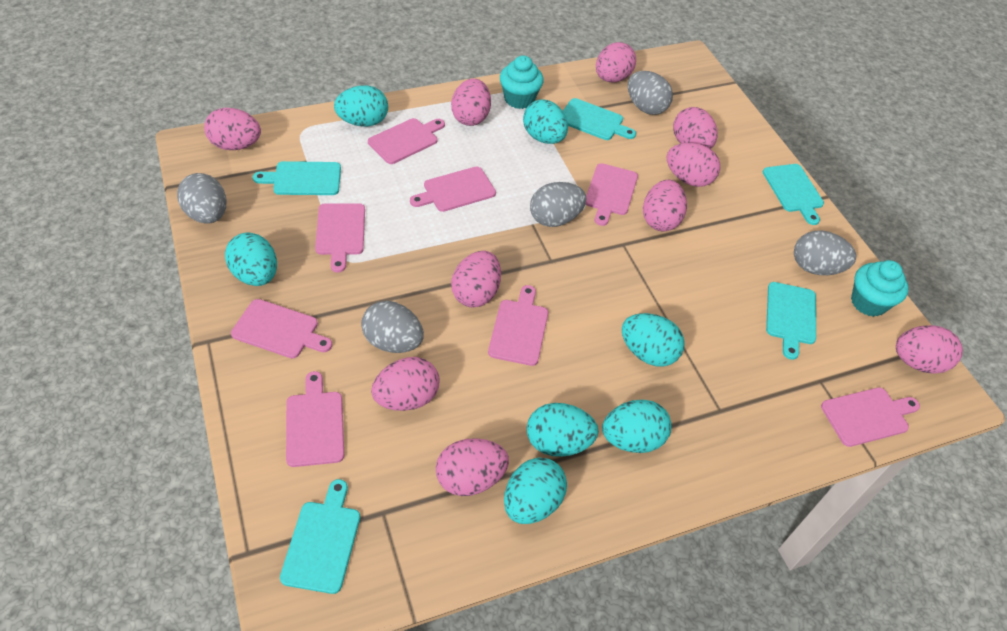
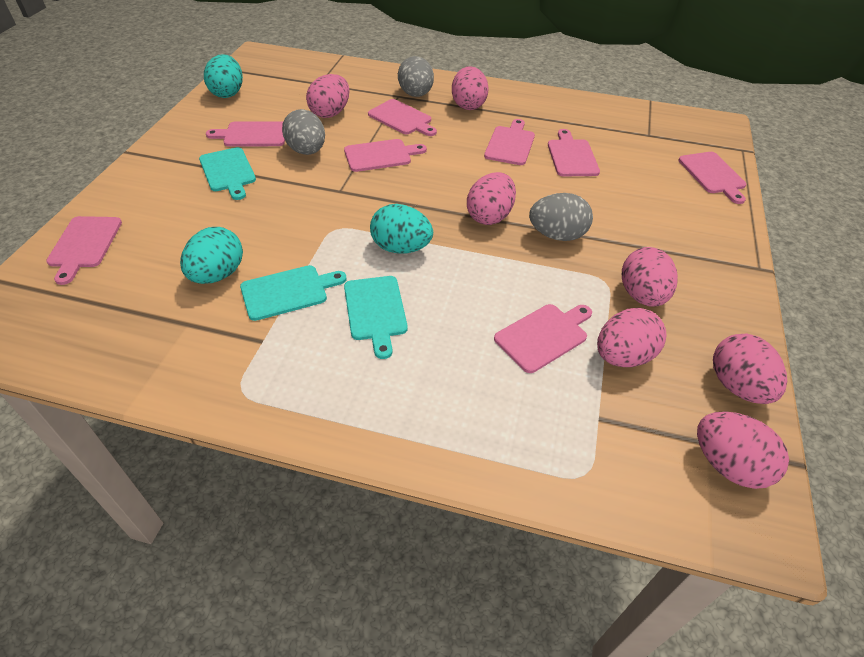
grey egg: [177,173,227,224] [361,301,424,353] [530,182,586,227] [628,71,673,115] [794,230,856,275] = 5 -> [282,109,325,155] [398,56,434,97] [529,193,593,241] = 3
pink egg: [204,108,261,150] [371,357,439,411] [436,438,509,496] [451,79,491,126] [451,251,501,308] [596,42,636,82] [643,180,687,231] [667,143,720,187] [673,107,718,149] [896,325,963,373] = 10 -> [306,74,350,118] [452,66,489,110] [467,172,516,225] [597,308,667,367] [622,247,678,307] [697,411,789,489] [713,334,787,404] = 7
turquoise cupcake: [500,55,544,109] [851,260,909,317] = 2 -> none = 0
turquoise cutting board: [253,161,341,195] [280,479,360,594] [563,98,636,140] [763,164,824,225] [766,282,816,360] = 5 -> [199,147,256,200] [240,265,347,321] [344,276,408,359] = 3
turquoise egg: [225,233,277,286] [334,85,388,127] [504,457,567,524] [523,100,568,144] [527,403,599,457] [602,400,671,453] [622,313,685,367] = 7 -> [180,227,243,284] [204,54,243,98] [370,204,433,254] = 3

